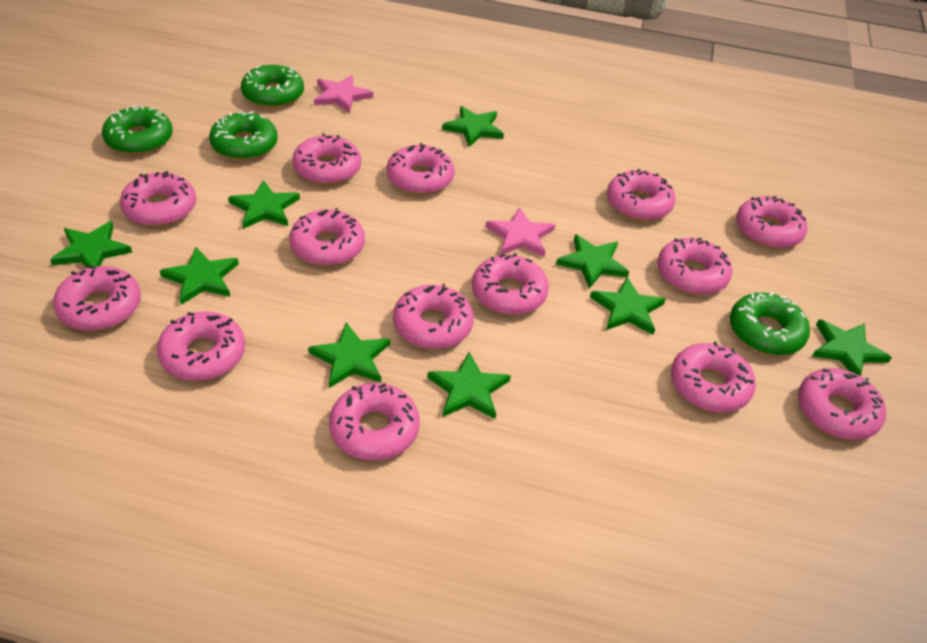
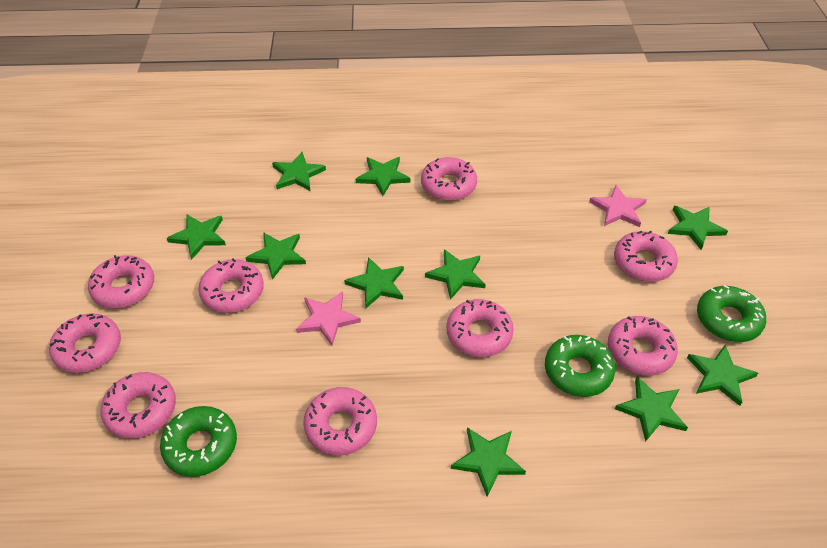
green donut: [102,105,173,155] [209,111,278,160] [241,65,304,108] [730,292,810,355] = 4 -> [160,406,237,477] [545,335,615,397] [697,285,766,342] = 3
green star: [50,221,132,268] [160,247,239,305] [228,180,300,229] [308,322,390,388] [427,352,511,419] [442,106,504,147] [556,234,629,289] [590,277,666,335] [812,319,892,376] = 9 -> [167,214,226,260] [245,232,306,280] [272,152,326,191] [344,257,404,308] [355,157,410,196] [425,249,486,300] [451,427,526,497] [615,377,688,442] [668,206,728,250] [687,345,758,406] = 10
pink donut: [53,265,141,331] [120,171,196,227] [157,312,245,381] [289,208,365,266] [292,133,361,185] [329,383,420,460] [387,143,455,195] [393,284,474,349] [472,253,549,315] [607,169,675,221] [657,238,732,295] [671,342,756,412] [736,196,807,249] [798,368,886,440] = 14 -> [49,313,121,373] [88,255,154,308] [101,372,176,439] [198,259,264,313] [303,387,377,456] [421,157,477,201] [447,299,514,357] [608,316,678,376] [614,231,678,282] = 9

